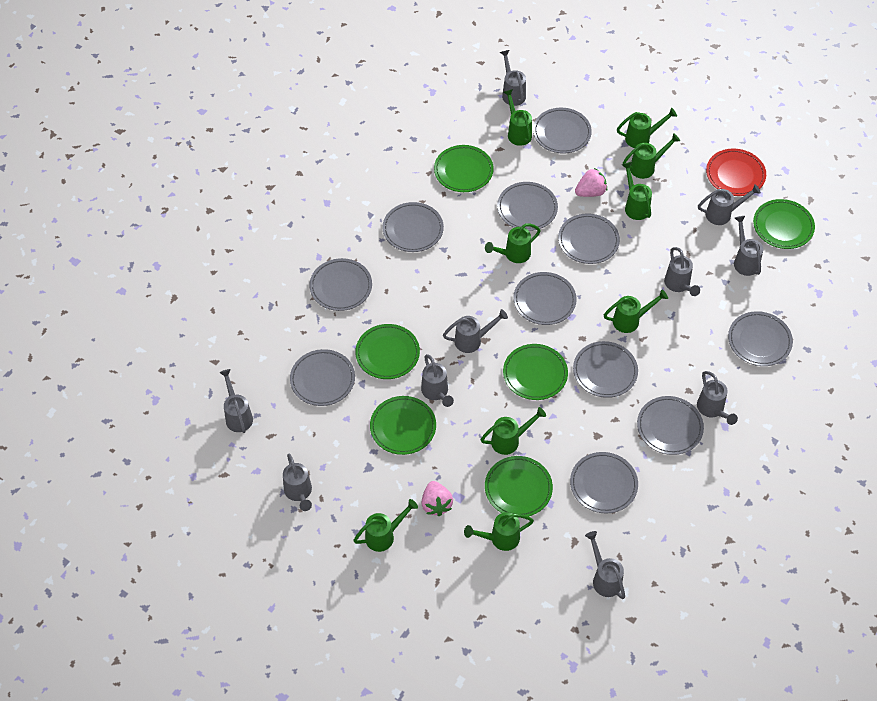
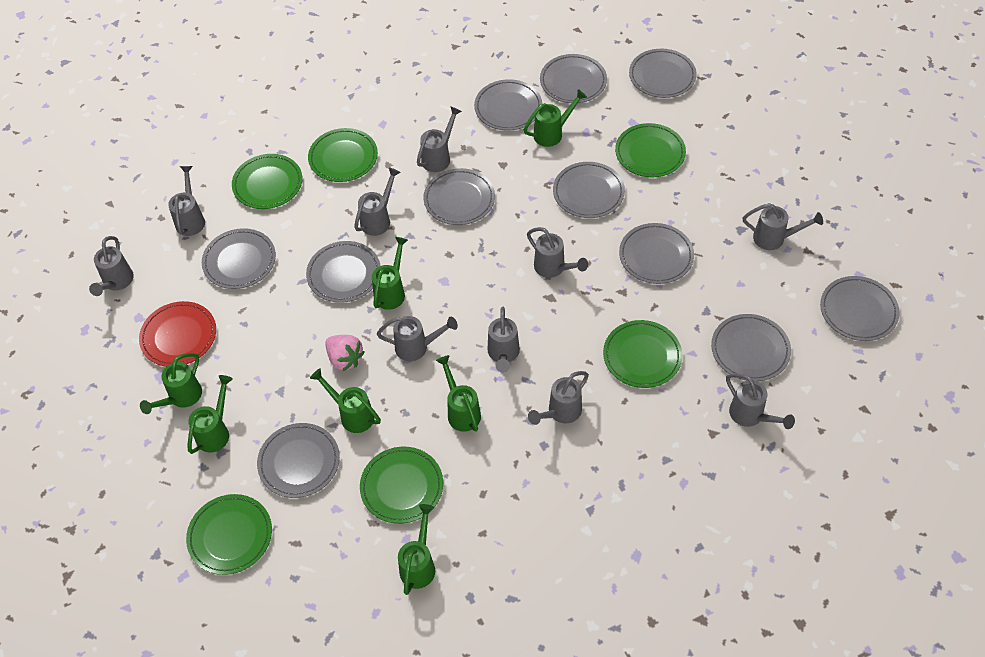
green watering can: [353,499,418,552] [464,512,534,551] [481,407,546,455] [485,223,541,263] [504,89,532,146] [604,290,668,333] [617,108,677,148] [622,162,652,220] [623,133,680,179] = 9 -> [140,353,202,414] [188,375,233,454] [310,368,381,433] [372,237,408,310] [398,504,435,595] [436,355,481,432] [524,89,587,147] = 7
pink strawberry: [421,481,453,516] [575,168,607,197] = 2 -> [325,335,365,371] = 1

